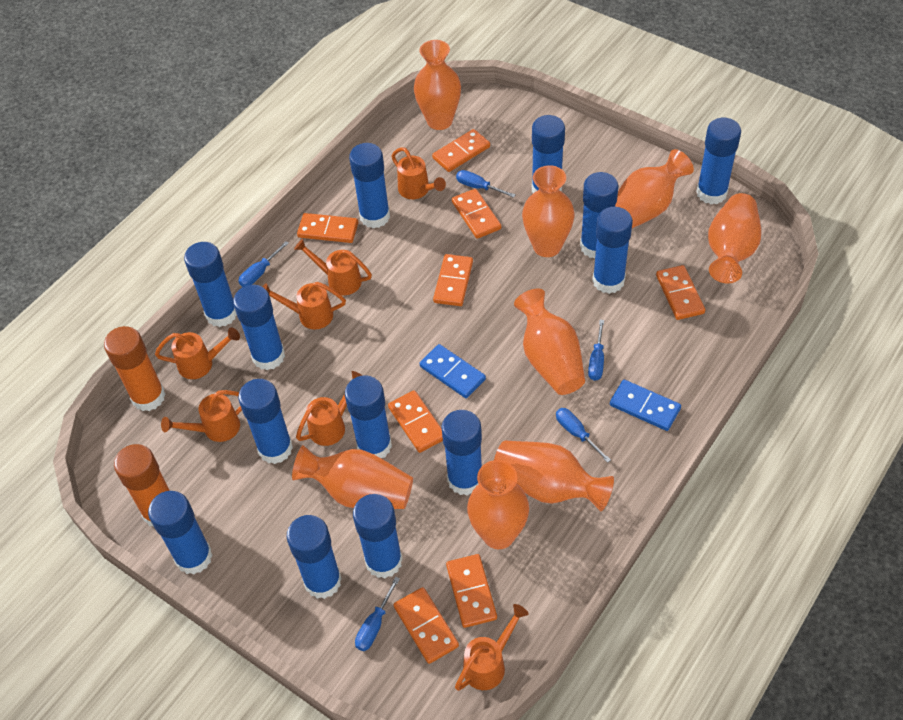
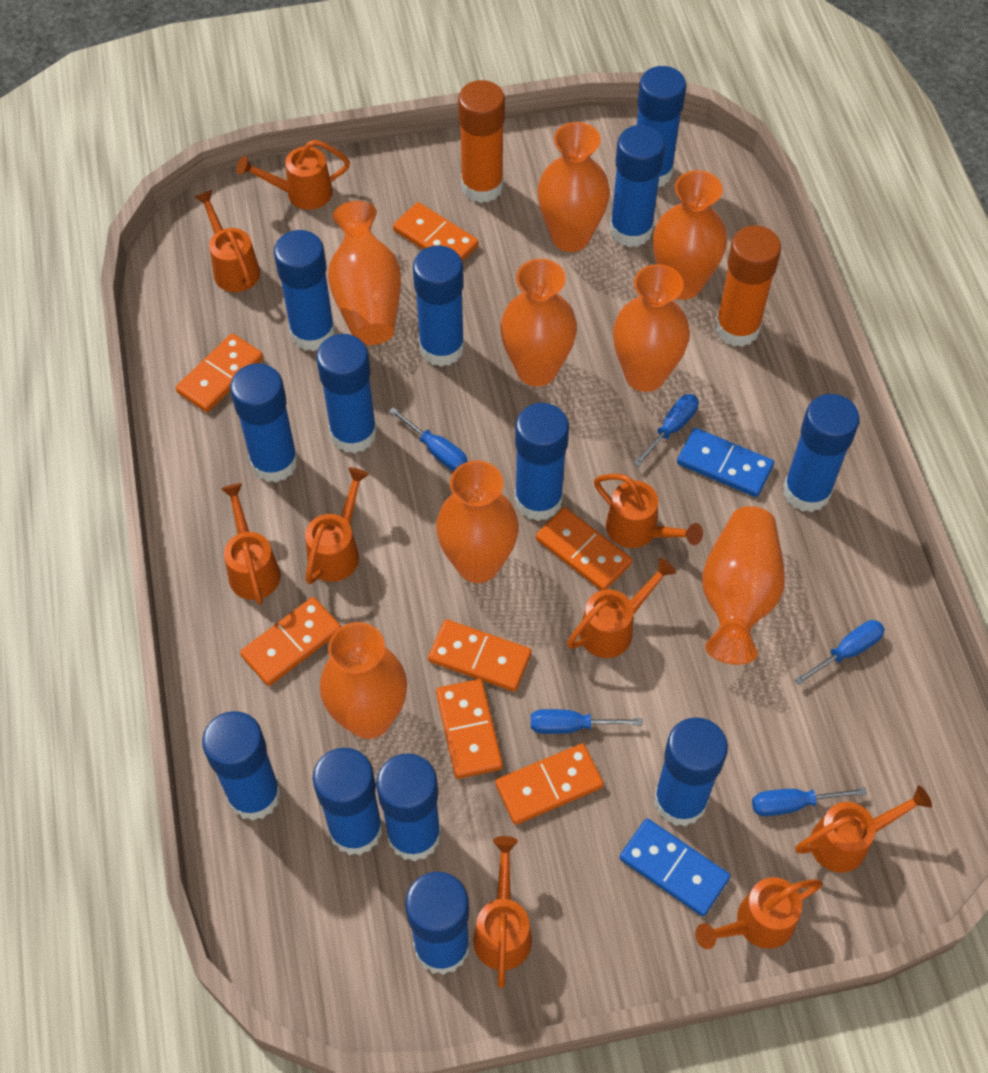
orange domino: [297,213,358,243] [388,390,443,453] [394,587,459,664] [432,129,490,172] [433,254,473,306] [446,554,497,628] [452,189,501,239] [656,265,705,320] = 8 -> [176,333,263,412] [240,597,341,686] [393,202,479,261] [428,619,532,692] [436,679,503,779] [495,743,604,825] [536,507,632,590] = 7
orange watering can: [155,327,240,379] [161,390,242,442] [263,282,346,330] [294,239,372,295] [296,371,362,446] [392,147,446,199] [455,604,529,691] = 7 -> [195,190,260,292] [221,483,281,605] [237,140,350,210] [305,467,369,584] [473,836,532,988] [567,558,676,658] [594,474,703,548] [695,877,823,949] [795,786,932,872] = 9

